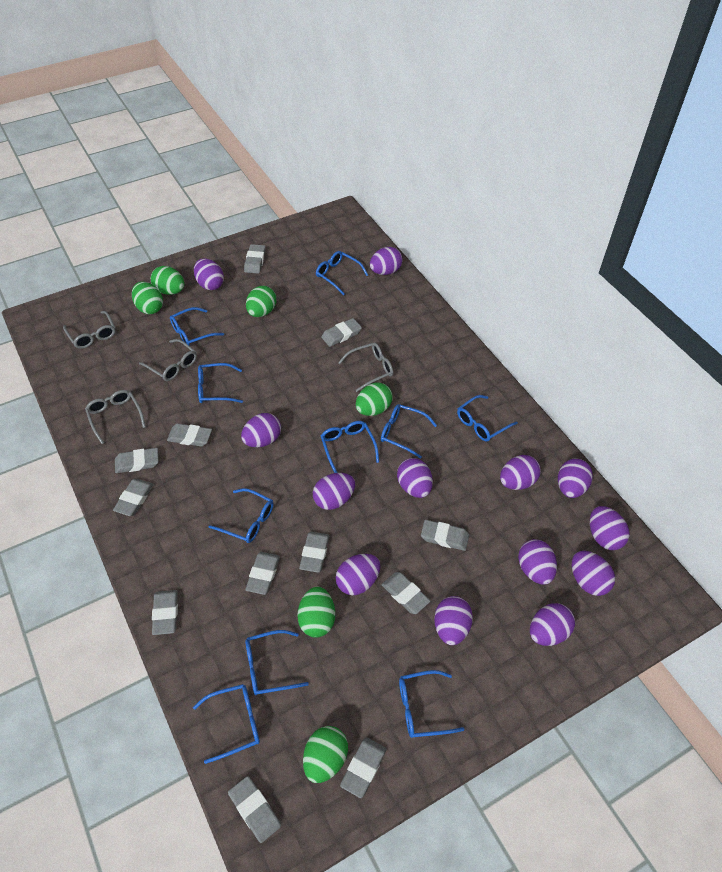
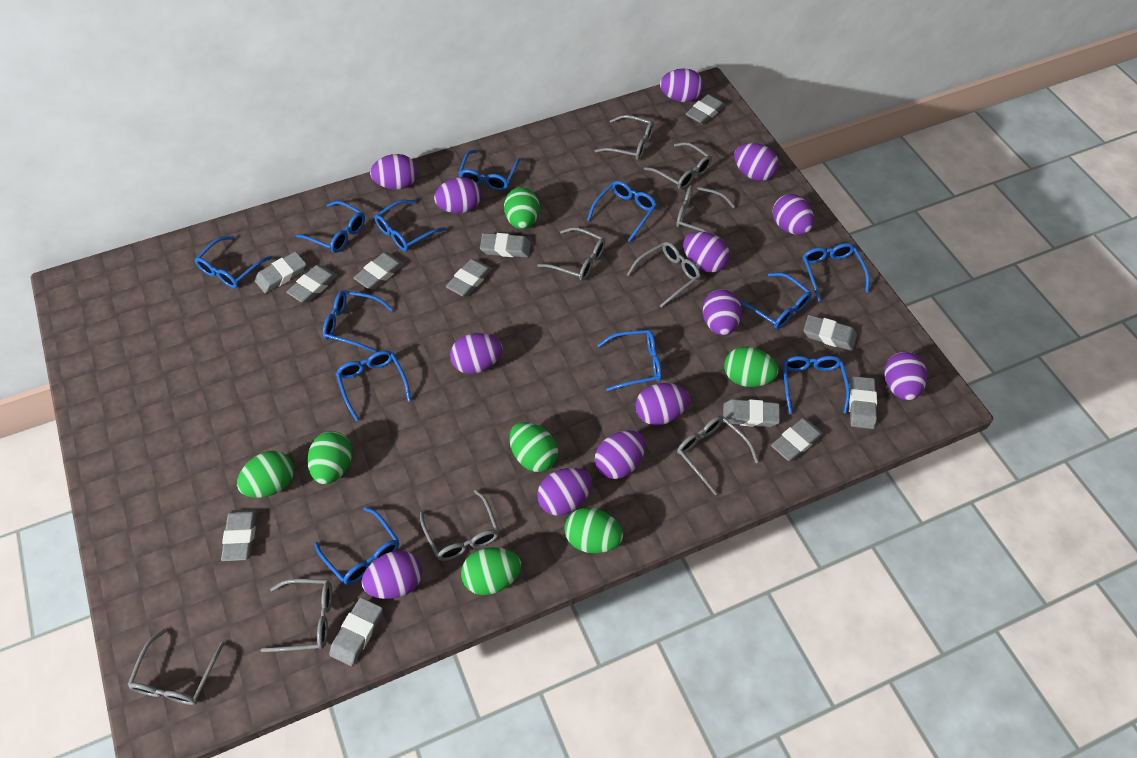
blue glasses: [170,307,224,346] [193,684,260,764] [198,363,243,403] [208,488,274,543] [245,630,309,695] [316,251,368,295] [321,421,379,473] [381,404,437,459] [399,670,465,738] [457,395,518,442] = 10 -> [194,236,272,288] [296,201,365,253] [314,507,399,585] [323,290,393,352] [336,350,411,421] [375,199,446,251] [458,150,520,191] [587,181,657,242] [597,330,662,391] [740,273,812,329] [783,356,850,414] [803,243,869,301] = 12
green egg: [132,282,163,314] [151,266,184,295] [246,286,276,317] [297,587,335,638] [303,726,348,783] [356,383,392,416] = 6 -> [237,451,294,498] [307,431,352,484] [461,547,521,595] [504,187,540,229] [509,422,558,472] [564,508,623,553] [724,347,778,387] = 7
grey glasses: [63,311,116,349] [85,390,146,444] [139,339,197,381] [338,343,393,392] = 4 -> [128,629,225,705] [260,579,332,652] [420,490,499,561] [537,227,606,281] [594,115,654,160] [627,242,701,308] [644,142,712,190] [676,185,735,241] [677,416,759,495] = 9

